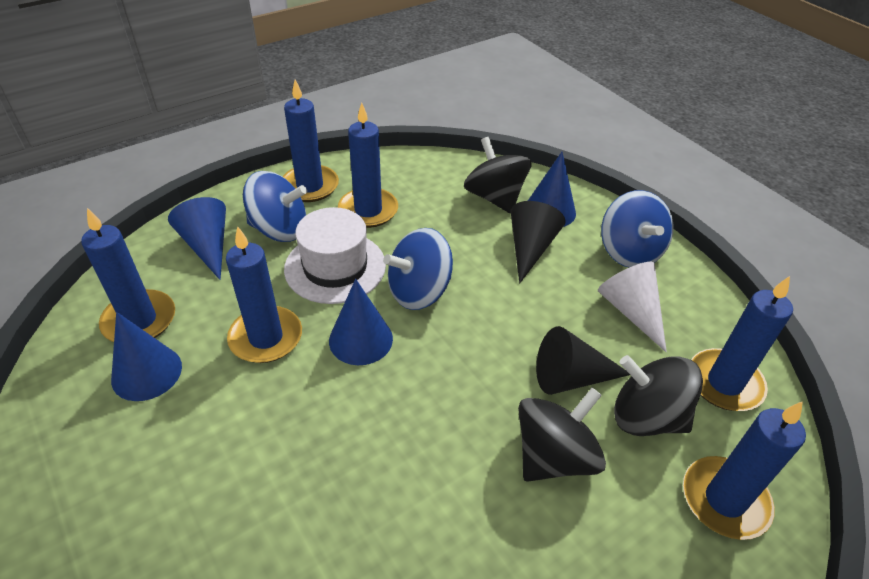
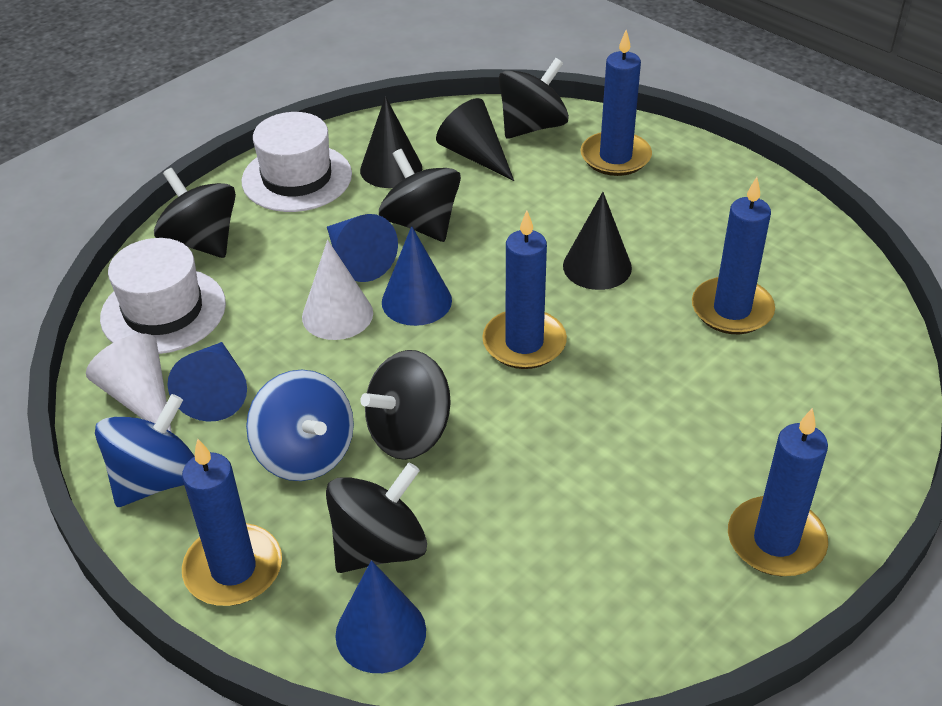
black cone: [511,201,566,284] [536,326,630,395] = 2 -> [360,96,422,188] [436,98,514,181] [563,192,632,290] = 3
black spinning top: [464,137,532,213] [518,388,606,482] [614,355,703,436] = 3 -> [154,168,236,258] [326,462,427,573] [360,350,451,460] [379,149,461,242] [499,58,569,139] = 5
blue candle: [81,208,175,342] [226,226,302,363] [282,80,339,202] [338,103,398,228] [683,401,806,540] [691,276,793,411] = 6 -> [182,439,282,606] [482,211,567,369] [581,30,652,176] [692,177,775,334] [728,408,828,576] = 5
blue spinning top: [243,171,307,242] [383,228,453,310] [601,190,674,267] = 3 -> [95,394,195,507] [246,370,354,481] = 2
white cone: [598,262,667,352] = 1 -> [86,334,172,432] [302,240,373,340] = 2
white hat: [284,207,386,304] = 1 -> [100,238,226,354] [242,112,352,212] = 2

